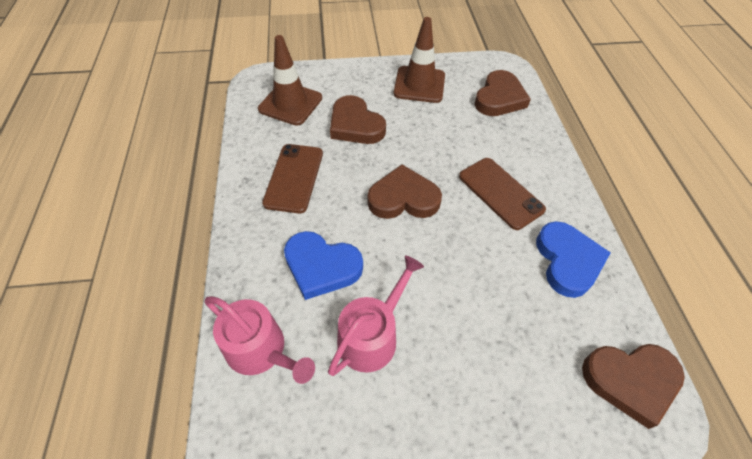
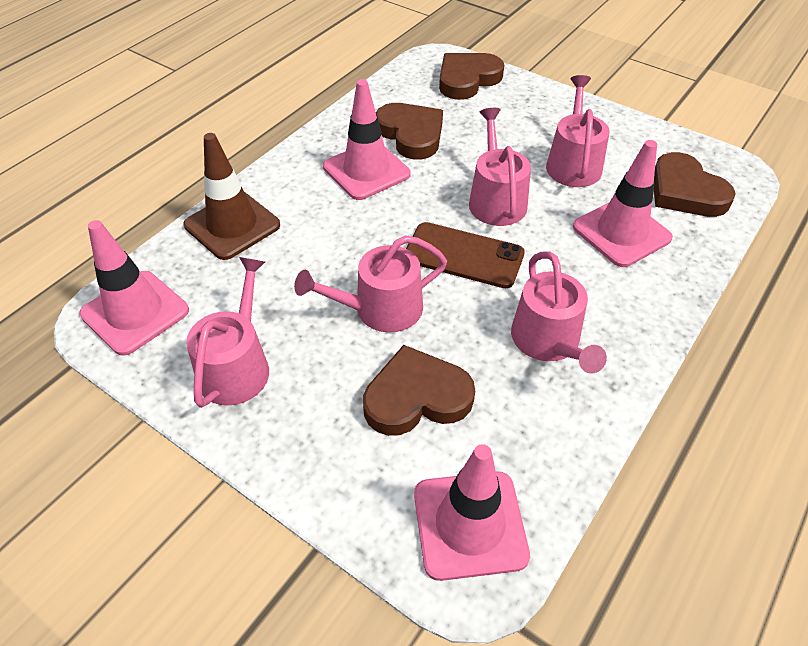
blue heart: [284,231,363,300] [536,221,611,298] = 2 -> none = 0
brown phone: [262,144,323,213] [459,158,546,230] = 2 -> [406,222,525,288] = 1
brown traffic cone: [258,35,322,126] [394,17,445,103] = 2 -> [184,133,280,260] = 1
pink traffic cone: none = 0 -> [79,220,189,356] [323,79,411,200] [414,444,530,581] [573,140,673,267] = 4
pink watering can: [205,296,315,384] [328,256,424,376] = 2 -> [186,257,269,408] [294,236,447,333] [469,108,531,226] [511,251,607,374] [546,75,610,187] = 5

